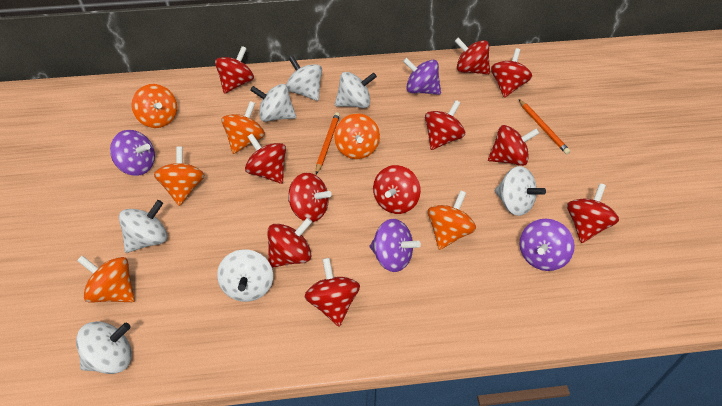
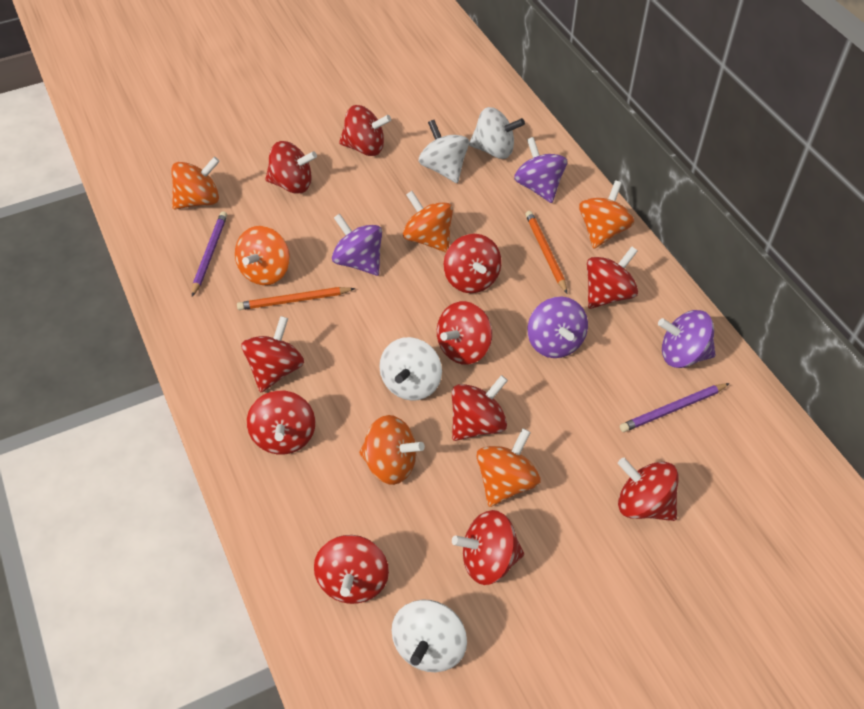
purple pencil: none = 0 -> [192,211,227,297] [620,383,730,432] = 2
white spinning top: [76,321,132,374] [119,200,167,253] [217,249,273,302] [250,84,296,122] [286,56,322,101] [335,72,377,108] [495,166,546,216] = 7 -> [379,337,442,401] [391,600,467,672] [419,120,469,183] [469,107,525,159] = 4

